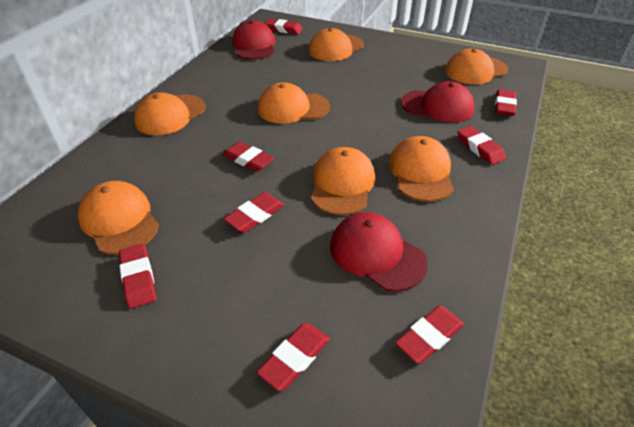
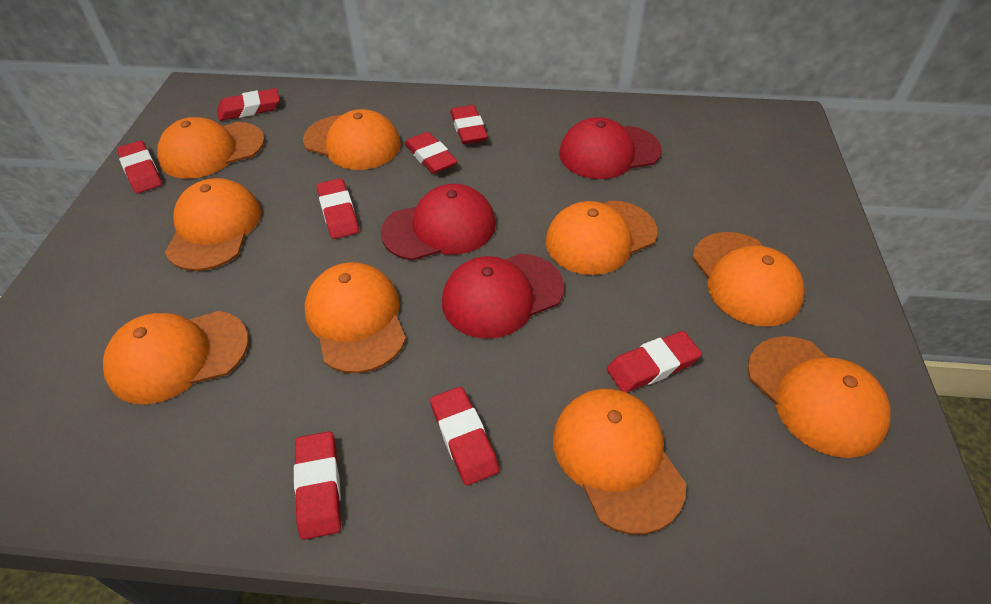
orange cap: [77,181,159,255] [134,92,206,135] [257,82,330,124] [308,28,364,61] [311,147,375,215] [389,136,454,202] [445,48,508,84] = 7 -> [103,311,249,404] [157,117,265,179] [165,178,261,271] [303,109,401,170] [305,262,406,373] [546,201,657,275] [553,389,686,535] [692,232,805,327] [747,336,890,458] = 9

